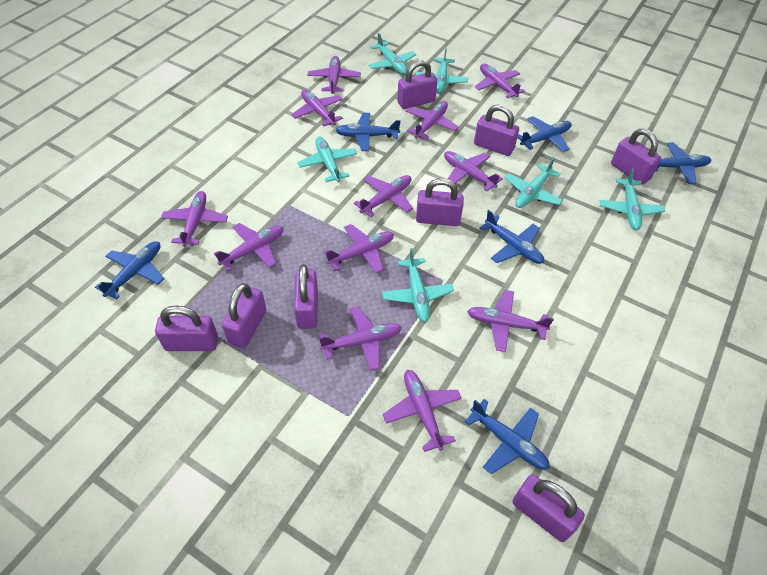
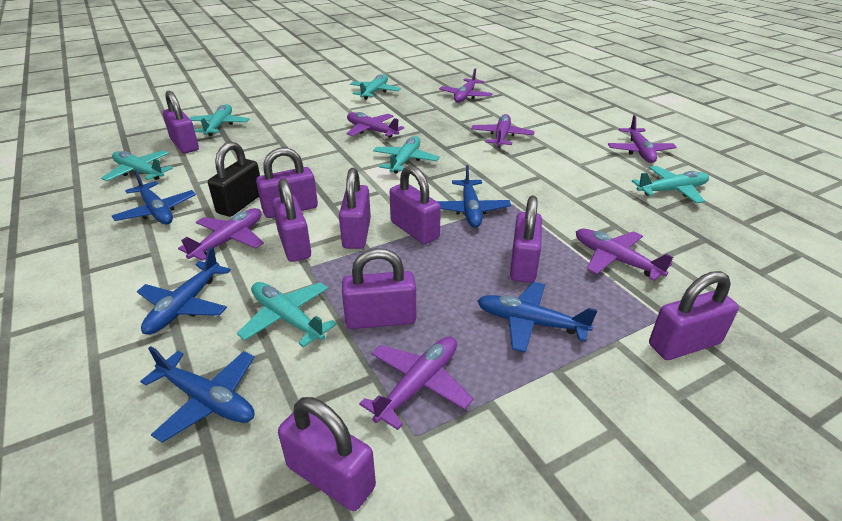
black padlock: none = 0 -> [208,141,260,217] = 1
blue plane: [95,241,164,300] [335,113,401,151] [465,399,550,474] [479,210,544,264] [517,116,572,152] [655,142,712,184] = 6 -> [112,170,196,224] [137,247,231,335] [140,346,254,443] [437,165,511,228] [477,282,597,353] = 5
purple padlock: [155,306,218,351] [222,283,267,348] [294,265,318,329] [397,60,437,109] [416,178,464,226] [474,104,519,156] [513,474,585,542] [611,129,661,184] = 8 -> [163,91,199,153] [256,148,318,218] [272,178,311,262] [278,397,376,511] [339,168,371,249] [342,248,416,329] [390,165,441,244] [510,196,542,283] [649,271,739,360] = 9
purple plane: [161,191,228,247] [214,223,284,271] [291,89,343,127] [307,56,361,94] [319,306,402,371] [323,224,394,273] [354,175,413,217] [383,370,462,452] [406,101,459,140] [444,151,503,191] [467,290,554,352] [475,64,525,98] = 12 -> [178,208,264,261] [346,112,404,138] [359,336,473,430] [439,68,493,103] [471,114,534,148] [576,229,673,281] [608,115,677,163] = 7

